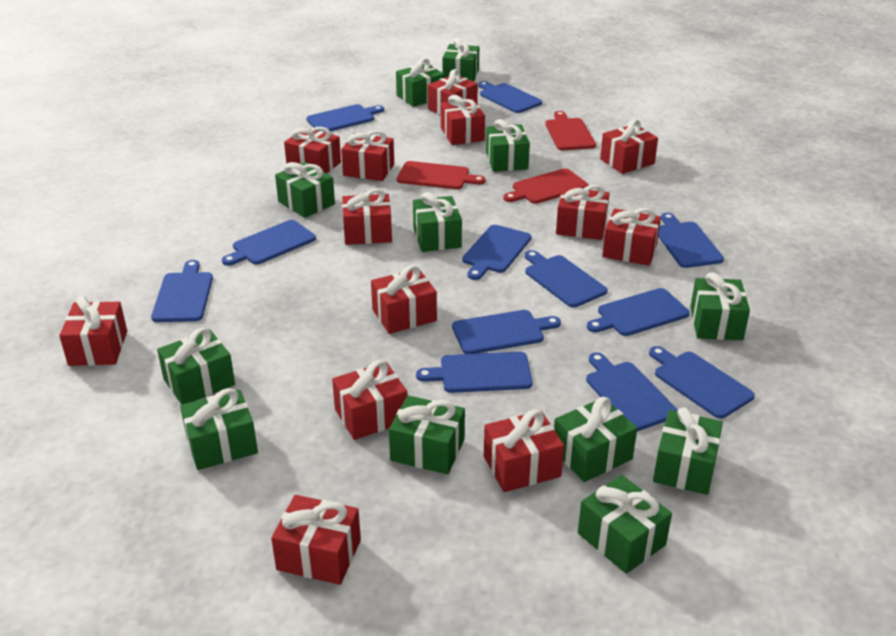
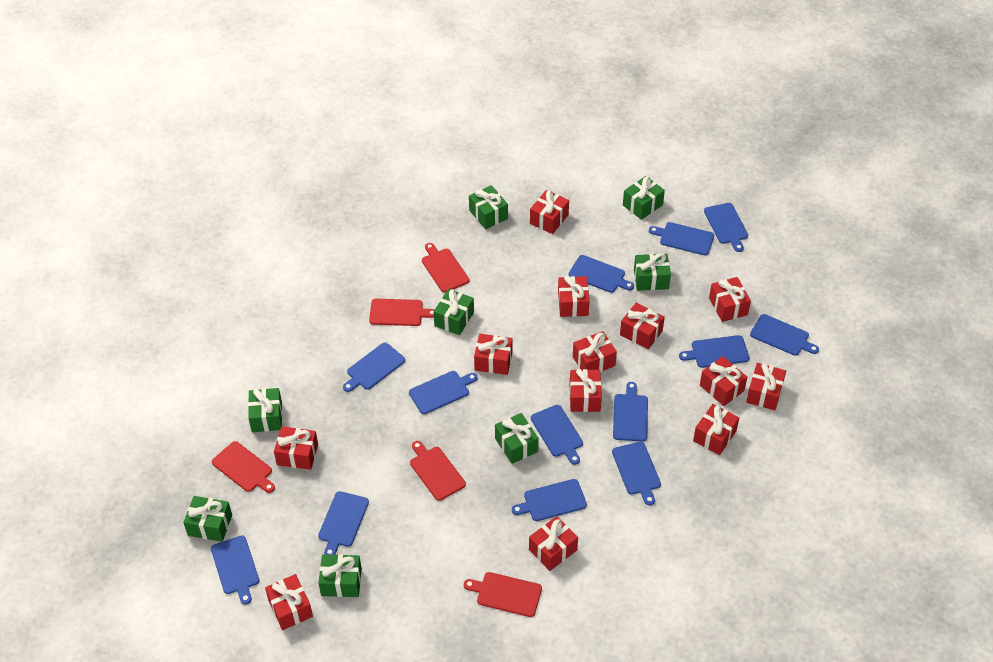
blue cutting board: [151,260,213,322] [222,220,316,266] [306,104,384,132] [416,351,533,393] [452,310,561,354] [462,225,531,280] [478,81,542,113] [525,250,608,308] [586,352,678,431] [587,288,690,336] [649,346,755,419] [658,213,724,268] = 12 -> [211,535,259,605] [318,491,369,555] [343,343,405,392] [409,371,478,414] [512,479,587,521] [531,405,583,465] [568,255,634,293] [612,442,661,506] [613,382,648,442] [649,222,714,255] [679,335,749,368] [704,203,748,252] [750,314,819,356] = 13
green gift: [157,328,235,405] [180,388,258,470] [275,162,335,218] [389,395,465,474] [396,58,444,107] [413,192,462,252] [442,38,479,82] [486,119,530,172] [554,397,637,482] [578,475,672,574] [653,407,723,495] [690,272,750,340] = 12 -> [183,496,232,542] [248,388,282,432] [318,554,362,597] [433,289,474,335] [469,185,508,229] [495,413,539,464] [623,176,665,220] [634,253,671,291] = 8
red cutting board: [397,161,485,189] [503,168,588,204] [545,111,596,150] = 3 -> [212,441,275,493] [369,299,435,326] [410,441,466,501] [422,243,470,293] [464,572,542,617] = 5

